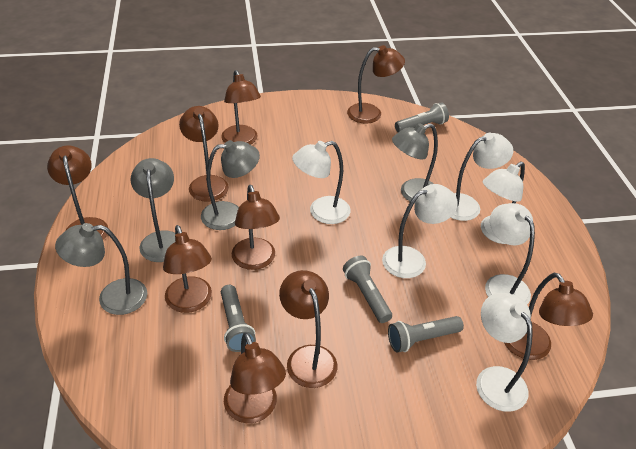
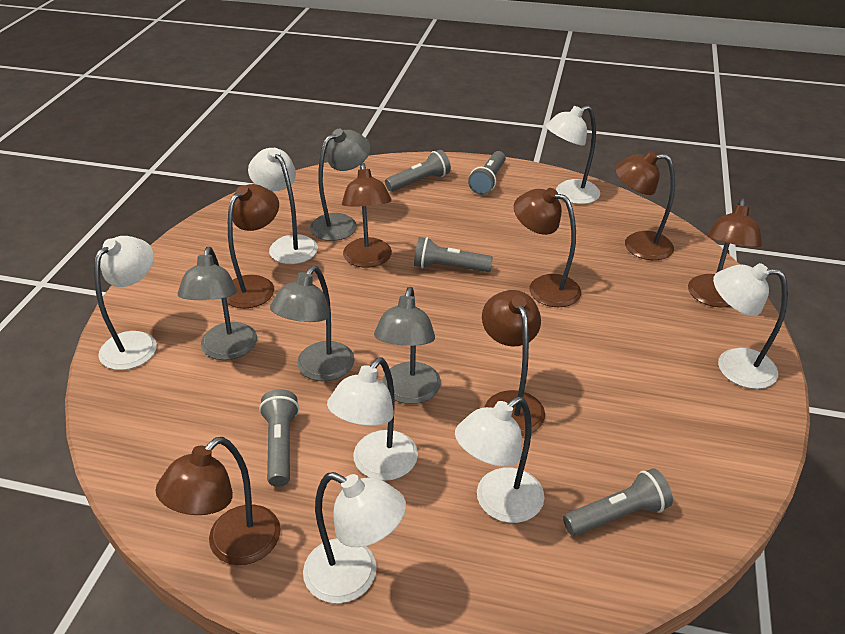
brown lamp: [47,145,108,240] [163,225,212,313] [179,106,229,202] [221,70,261,145] [224,333,286,423] [232,185,280,270] [279,270,337,388] [347,45,405,124] [504,273,593,360] = 9 -> [156,437,281,565] [226,184,279,308] [342,163,392,268] [482,290,545,436] [514,188,581,307] [615,151,675,260] [688,199,762,307] = 7
grey flashlight: [221,285,256,352] [343,256,392,323] [388,316,464,353] [395,102,449,132] = 4 -> [259,389,299,487] [385,150,451,192] [414,237,493,272] [468,151,506,195] [563,468,673,536] = 5
white lamp: [292,141,351,224] [382,184,458,278] [450,133,513,221] [476,293,533,412] [481,161,525,244] [485,203,535,304] = 6 -> [94,236,157,370] [248,148,318,264] [303,472,406,604] [327,357,418,481] [455,396,545,523] [545,105,600,204] [713,263,788,389] = 7

